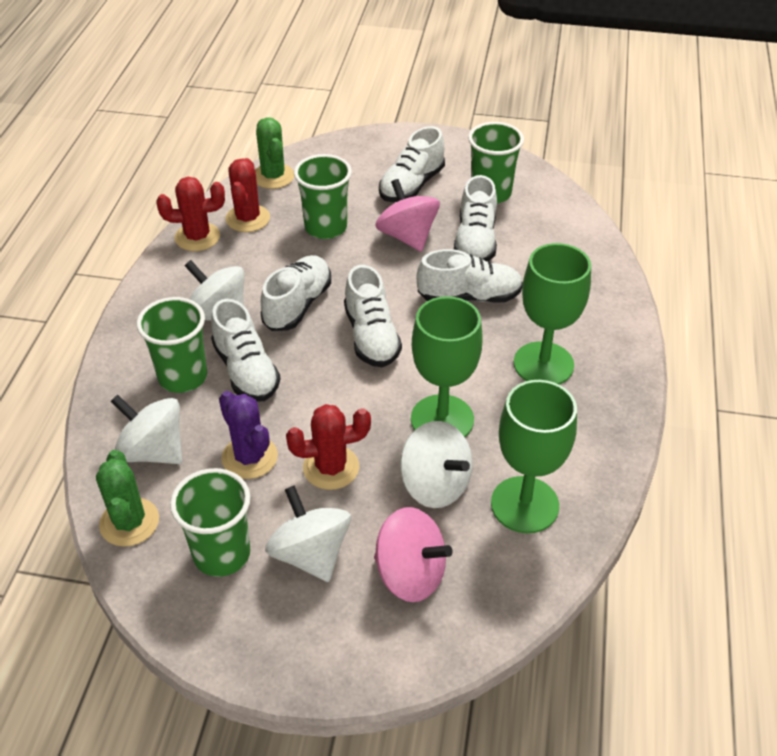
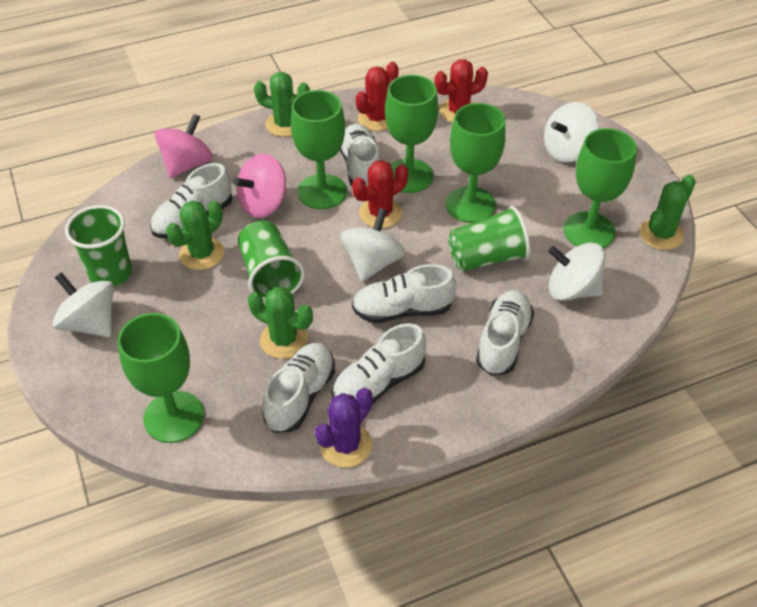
green cactus: [96,450,159,547] [255,118,294,189] = 2 -> [166,200,224,270] [248,287,313,359] [254,72,310,137] [640,175,696,250] = 4
green cup: [136,297,207,393] [170,468,250,577] [294,154,352,239] [468,122,524,204] = 4 -> [65,205,132,287] [238,221,305,301] [448,206,531,271] = 3
green goblet: [411,296,483,437] [491,380,577,533] [514,243,591,384] = 3 -> [118,313,204,443] [291,90,347,209] [385,75,438,193] [446,103,506,223] [564,128,637,248] = 5

